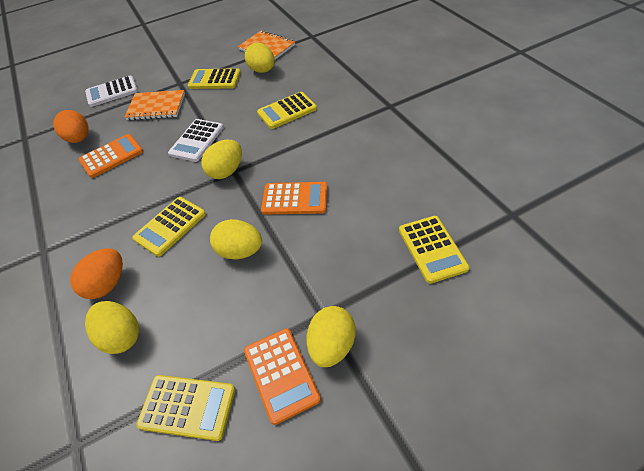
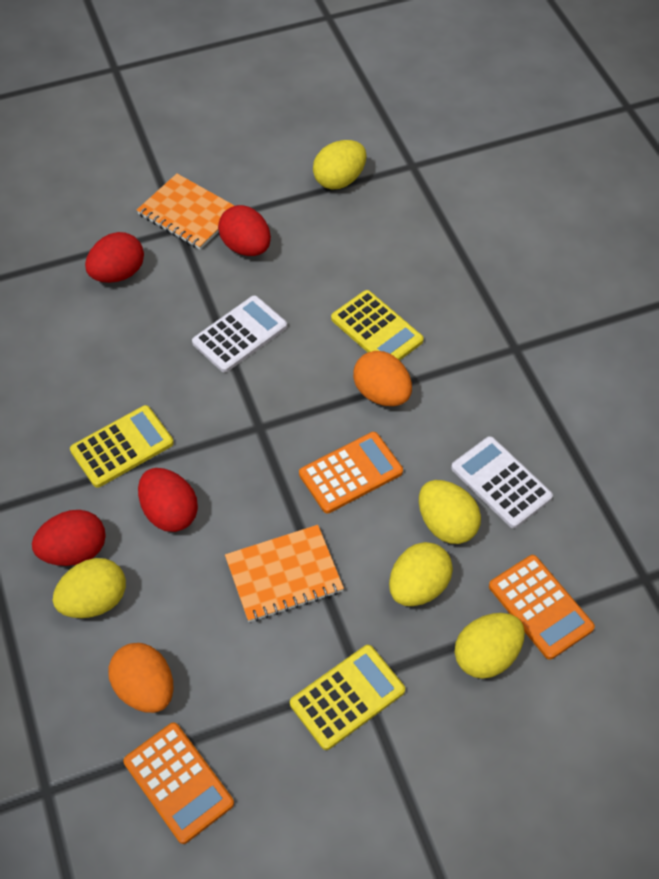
red egg: none = 0 -> [32,510,106,566] [85,232,144,283] [138,468,198,532] [218,205,271,256] = 4
yellow calculator: [132,197,206,257] [136,375,235,441] [188,68,241,89] [257,92,317,129] [399,216,469,284] = 5 -> [70,405,174,488] [290,645,405,750] [331,290,424,360] = 3

